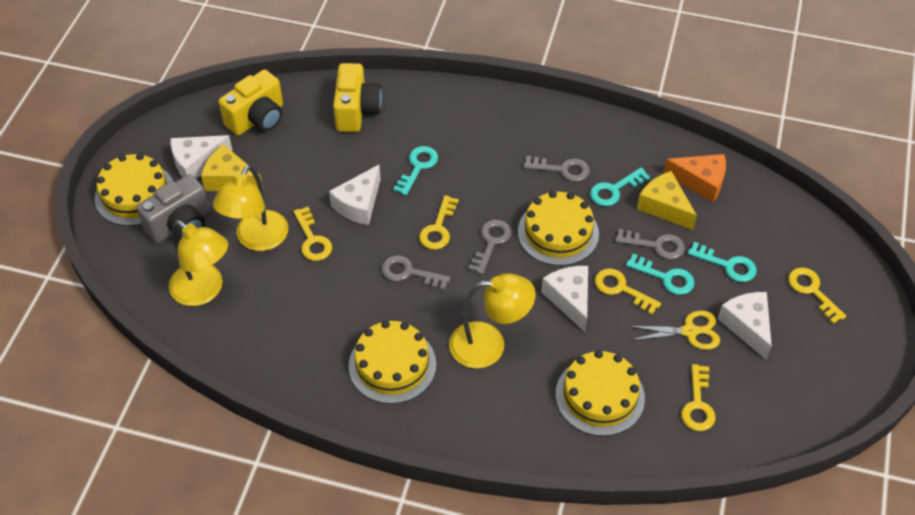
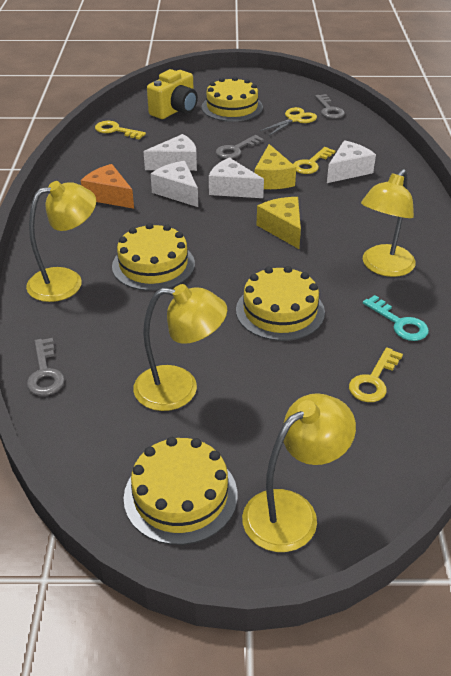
grey camera: [136,174,210,243] = 1 -> none = 0
grey key: [381,255,450,290] [468,220,511,275] [524,156,590,182] [615,229,685,260] = 4 -> [27,338,65,396] [216,135,264,159] [315,94,345,119] = 3
turquoise key: [393,146,438,196] [590,168,650,206] [626,254,695,295] [688,242,757,282] = 4 -> [363,295,429,341] = 1
yellow camera: [219,70,283,135] [333,63,382,132] = 2 -> [147,69,198,119] = 1
yellow key: [293,207,332,261] [419,195,459,250] [595,268,661,315] [681,364,716,431] [788,267,846,324] = 5 -> [95,121,146,139] [293,147,335,174] [349,347,403,402] = 3
yellow lamp: [169,220,228,306] [213,165,288,251] [449,273,536,369] = 3 -> [26,181,96,302] [133,284,227,411] [242,393,356,552] [361,169,416,277] = 4

